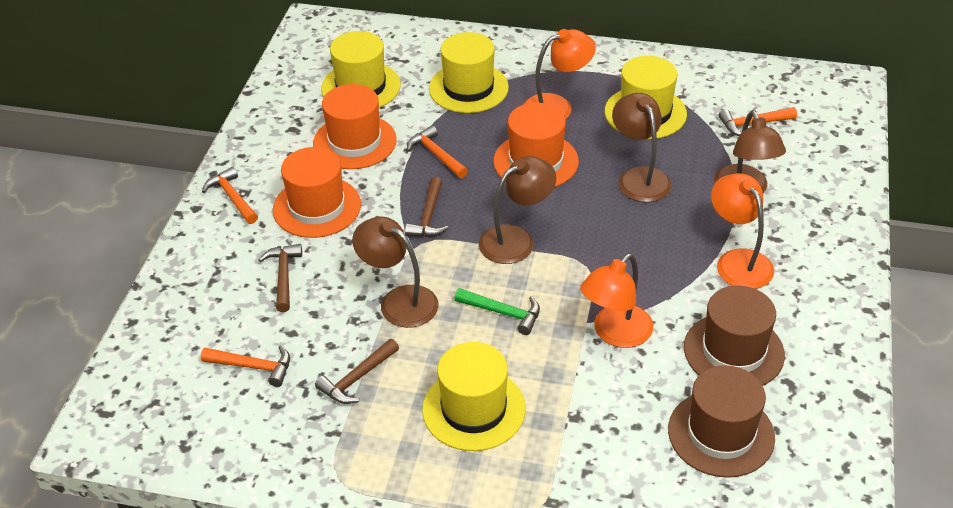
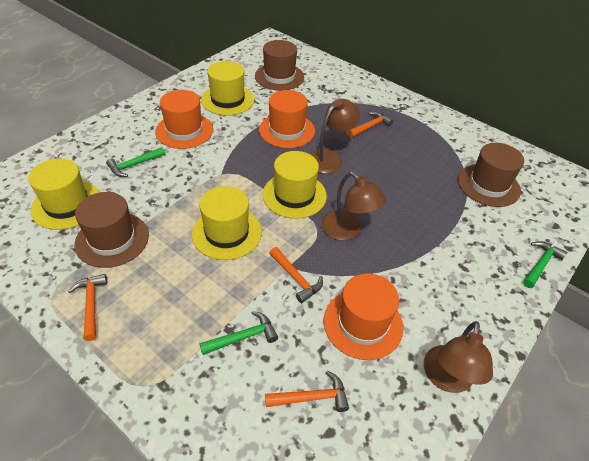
brown hammer: [258,244,302,312] [315,339,399,404] [405,177,449,237] = 3 -> none = 0
brown hat: [668,365,775,478] [684,285,785,386] = 2 -> [74,192,149,268] [255,40,304,91] [458,143,524,207] = 3
brown lamp: [352,216,438,328] [479,156,556,264] [612,93,671,202] [714,110,786,193] = 4 -> [310,99,360,174] [321,172,386,240] [424,321,493,393] = 3
green hammer: [455,288,540,335] = 1 -> [106,147,165,177] [199,311,278,355] [523,241,568,288] = 3
orange lamp: [524,29,596,119] [580,253,653,348] [711,173,774,289] = 3 -> none = 0

